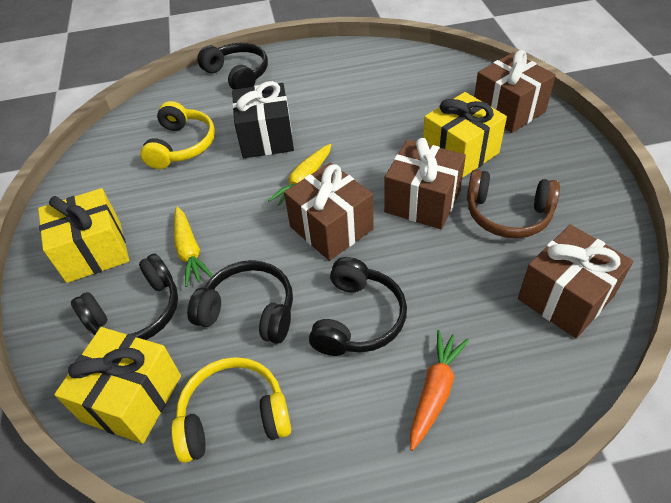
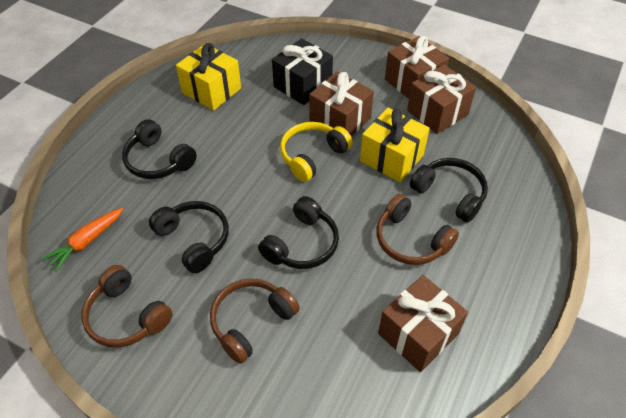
brown headphones: [467,169,560,238] = 1 -> [81,265,173,348] [210,278,300,364] [376,194,459,265] = 3
yellow carrot: [174,206,213,287] [268,144,331,205] = 2 -> none = 0
yellow gift: [38,188,129,283] [54,327,181,444] [423,92,507,177] = 3 -> [176,43,241,111] [360,108,430,182] = 2
yellow headphones: [140,101,215,169] [171,357,291,463] = 2 -> [280,122,353,182] = 1

